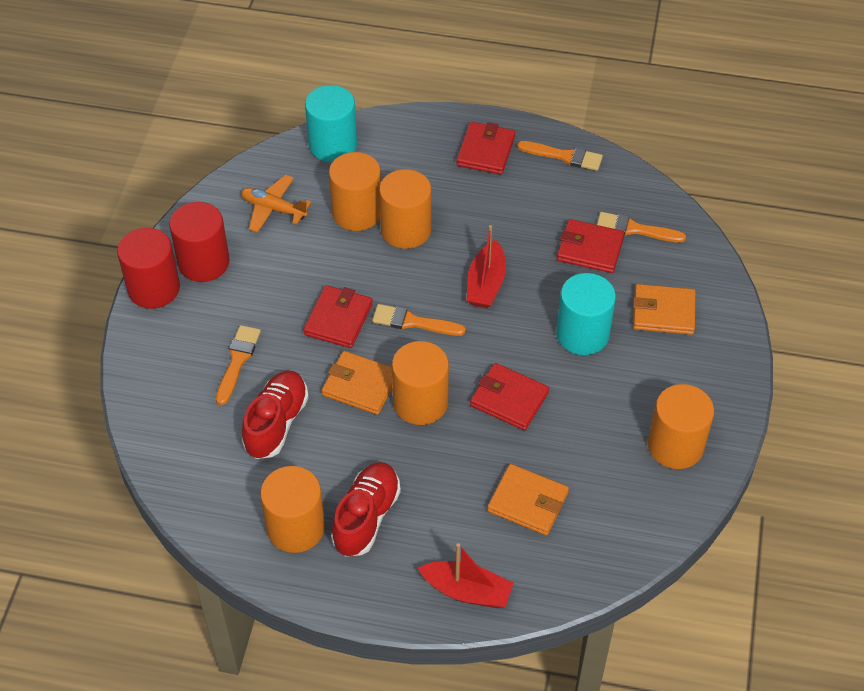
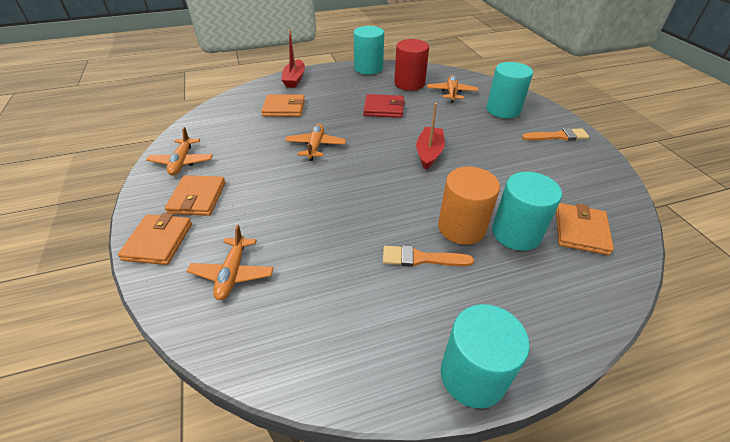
orange brush: [216,325,261,405] [372,304,466,336] [517,141,603,171] [597,212,686,243] = 4 -> [383,245,474,267] [522,128,589,141] = 2
orange cylinder: [260,466,325,553] [329,152,381,231] [379,169,431,249] [392,341,449,425] [648,384,714,469] = 5 -> [438,166,500,245] = 1
orange plane: [241,175,311,233] = 1 -> [146,127,213,175] [187,225,274,300] [285,124,346,161] [427,75,479,103] = 4
orange wallet: [322,351,393,415] [487,464,569,536] [633,284,696,335] = 3 -> [118,213,192,265] [165,175,226,216] [261,95,305,117] [556,203,614,255] = 4
red cylinder: [117,228,180,309] [169,202,230,282] = 2 -> [394,39,429,91] = 1
red shoe: [242,371,309,459] [331,462,401,556] = 2 -> none = 0
red wallet: [303,285,373,348] [456,122,515,175] [470,363,549,430] [557,219,625,273] = 4 -> [363,94,405,118] = 1
turquoise cylinder: [305,85,357,162] [556,273,616,355] = 2 -> [354,26,384,75] [441,304,530,408] [487,62,533,118] [492,172,562,251] = 4

